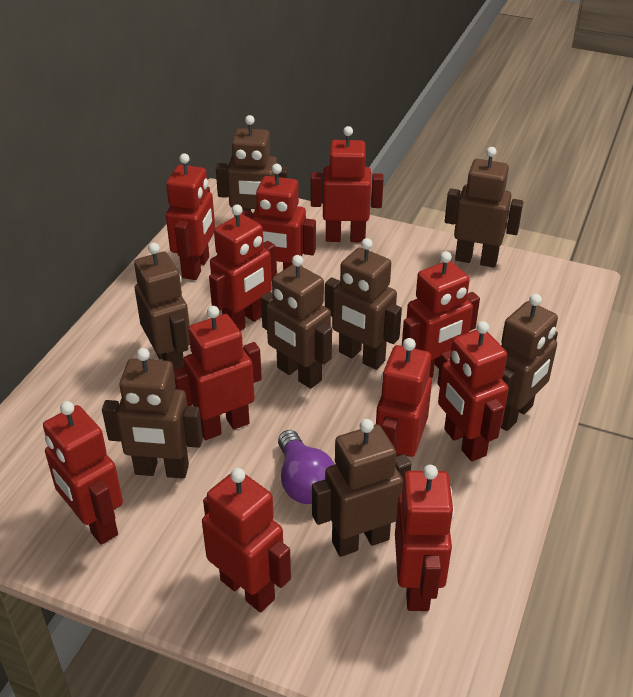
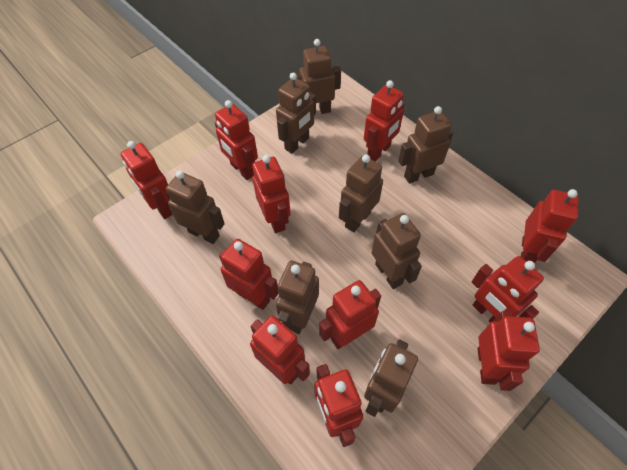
purple light bulb: [278,430,335,504] = 1 -> none = 0

